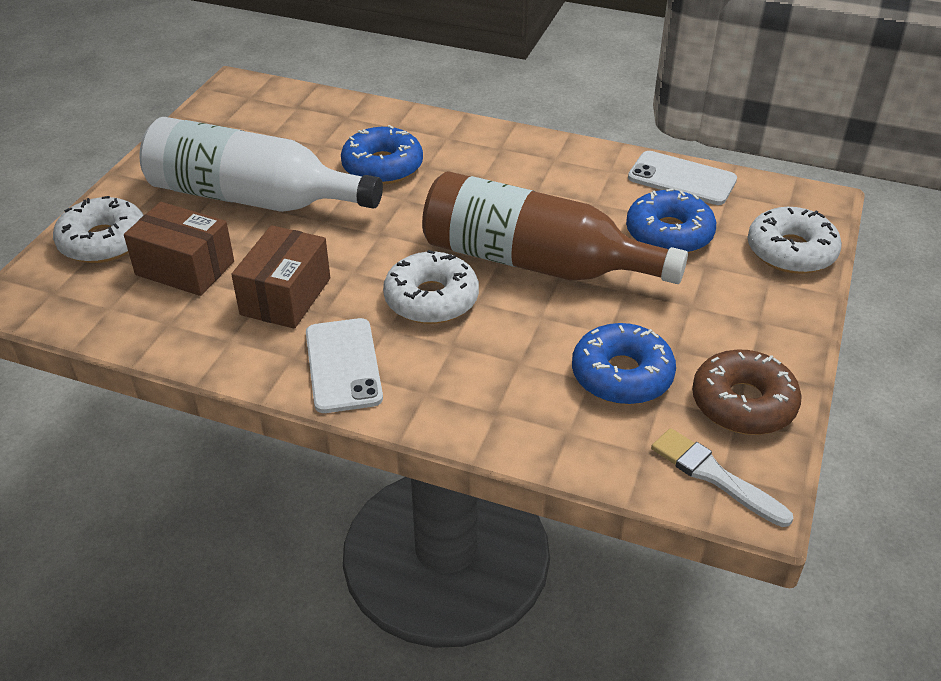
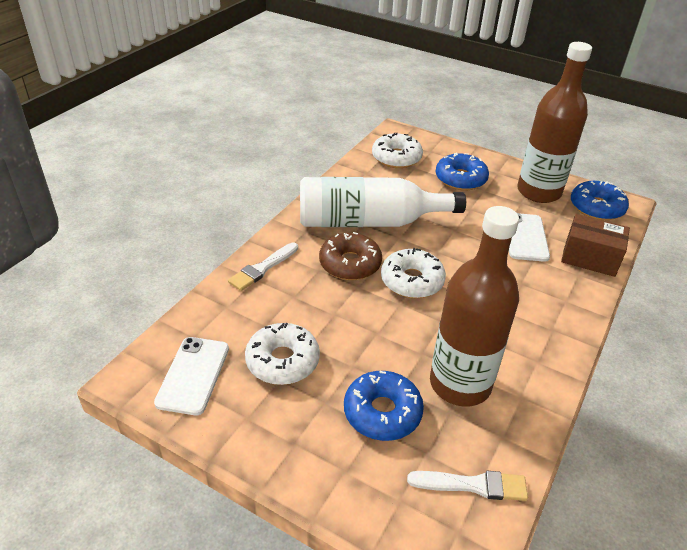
brown bottle: [422,171,688,284] = 1 -> [430,206,519,407] [517,42,592,203] = 2
brown box: [124,202,234,296] [231,225,330,329] = 2 -> [561,214,630,277] = 1
white brush: [651,428,793,527] = 1 -> [228,242,298,291] [407,471,528,501] = 2

